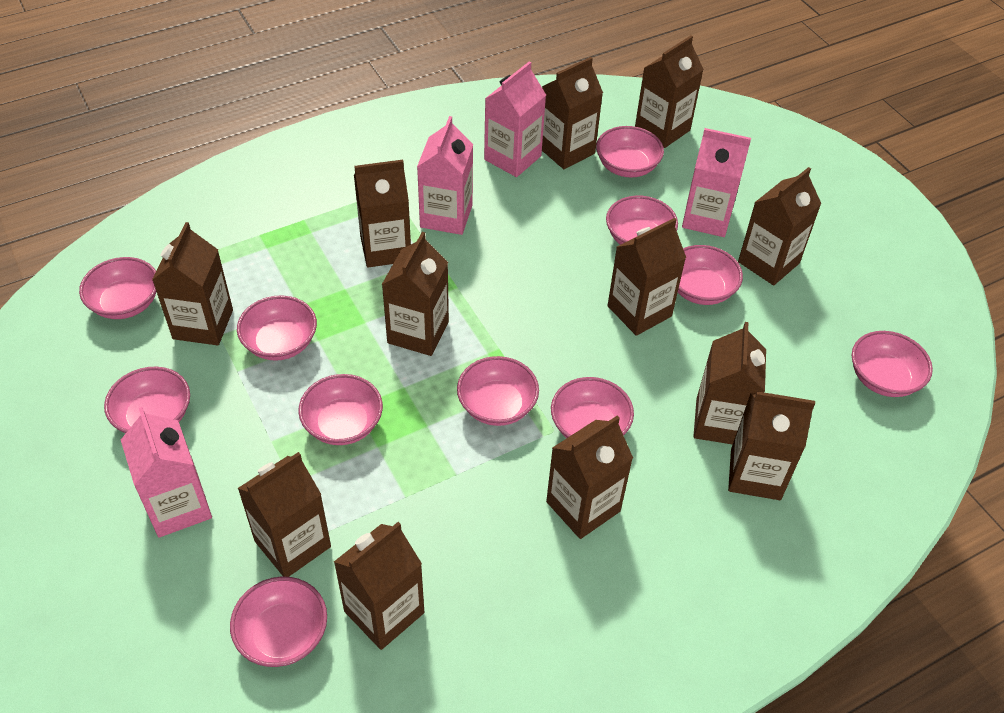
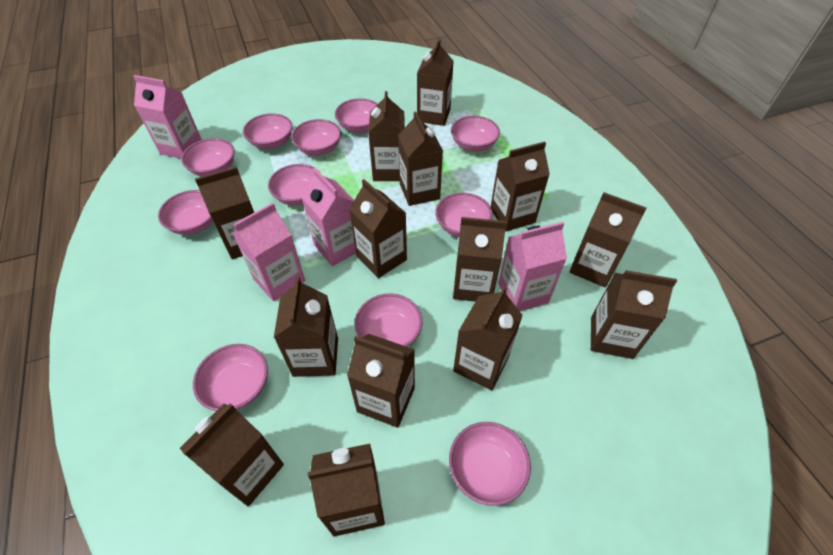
brown carton: [152,222,233,345] [237,452,331,577] [334,522,424,650] [354,160,411,268] [382,232,449,356] [542,57,603,169] [546,415,633,539] [608,218,686,336] [635,36,704,148] [693,322,766,444] [728,391,815,500] [738,167,821,285] = 12 -> [180,403,284,506] [195,166,254,259] [274,277,338,377] [308,444,385,537] [347,334,415,428] [349,179,407,278] [368,91,405,181] [398,111,443,206] [417,39,454,126] [453,217,507,302] [453,286,523,390] [491,141,550,232] [569,192,647,287] [591,270,677,359] = 14

